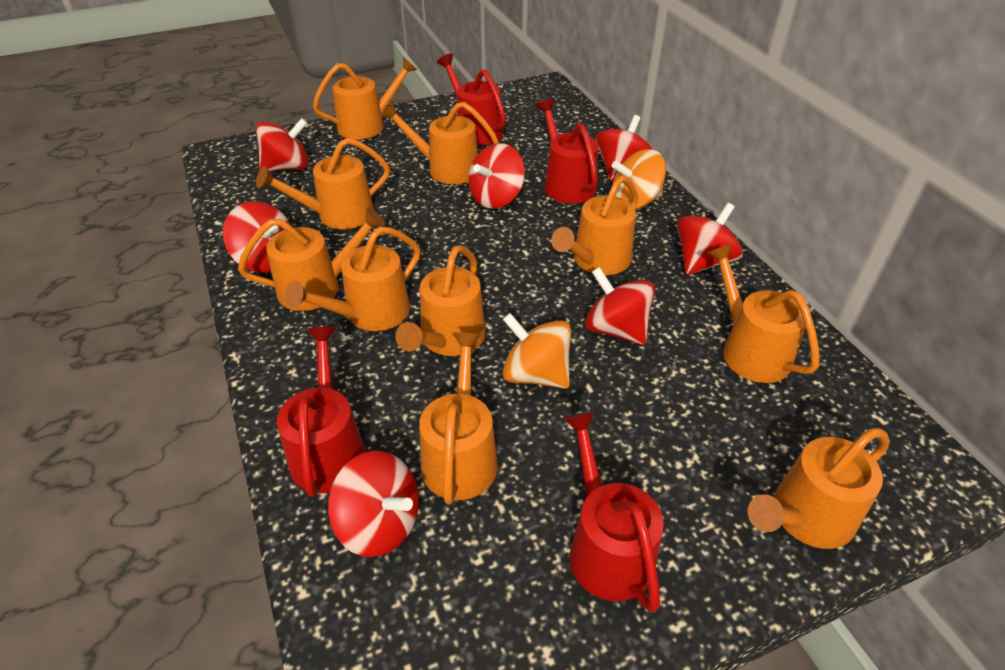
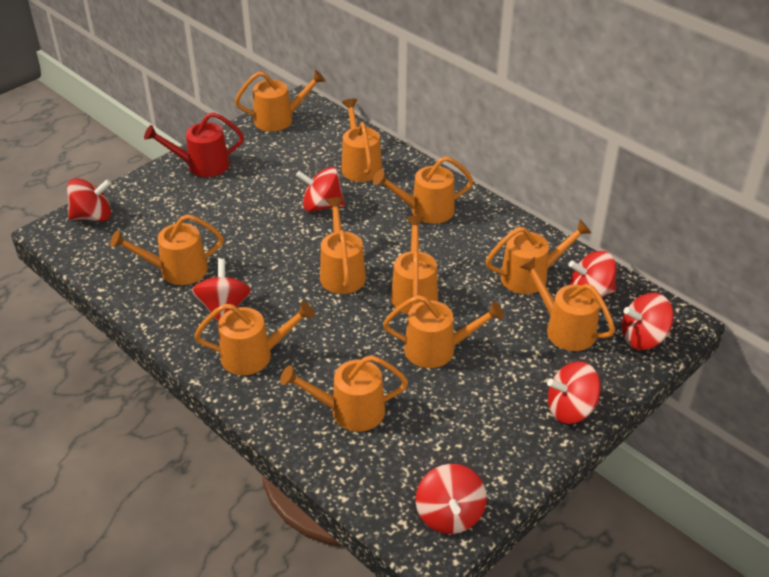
orange spinning top: [503,313,571,389] [612,149,666,210] = 2 -> none = 0
orange watering can: [238,207,385,311] [256,137,390,229] [285,227,420,331] [313,57,417,139] [381,102,499,184] [395,245,486,356] [419,332,498,505] [551,176,638,275] [707,244,820,383] [748,428,890,549] = 10 -> [110,214,224,285] [194,301,314,375] [235,70,325,132] [280,355,408,432] [320,197,366,294] [341,99,382,182] [373,156,473,224] [383,295,504,368] [391,216,438,314] [486,220,591,294] [519,257,615,351] = 11
red watering can: [277,327,366,497] [437,53,506,145] [536,99,598,204] [563,412,664,612] = 4 -> [144,112,244,177] = 1

